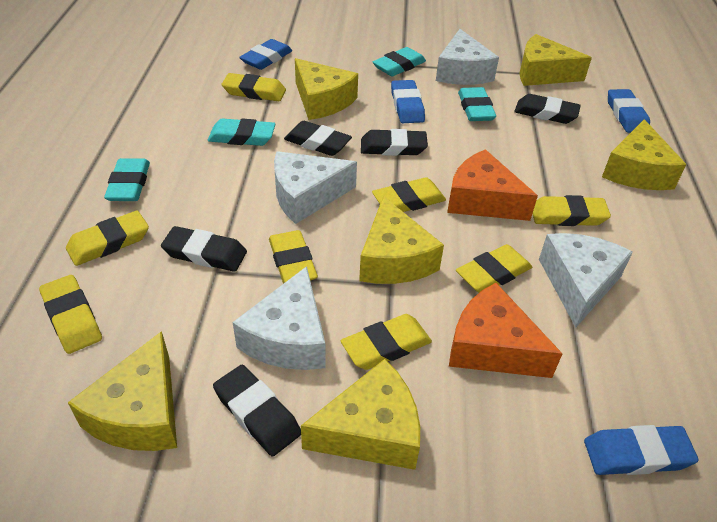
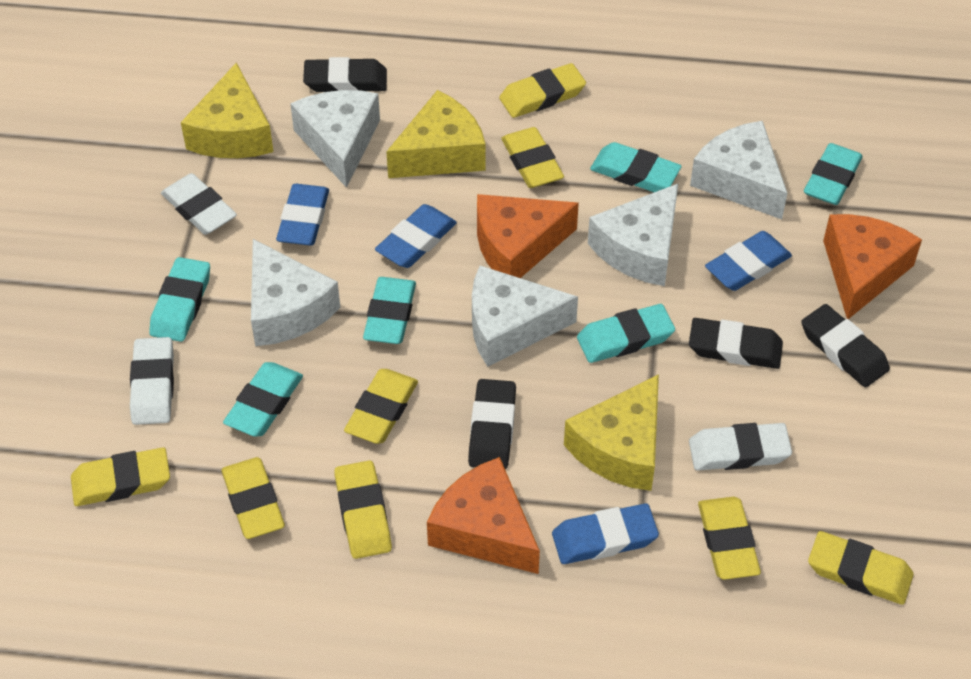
black eraser: [161,226,247,272] [213,365,301,457] [284,121,352,156] [361,129,428,156] [514,94,581,124] = 5 -> [303,57,387,92] [468,379,516,469] [689,318,783,369] [801,304,890,387] = 4
orange cheese: [447,149,538,221] [449,283,563,378] = 2 -> [427,457,540,574] [477,194,579,278] [823,214,922,319] = 3
turquoise eraser: [104,158,150,201] [208,118,275,146] [373,47,426,76] [458,87,496,121] = 4 -> [149,257,210,342] [223,362,303,437] [363,277,416,344] [577,304,675,363] [590,142,682,192] [804,143,863,205] = 6
white cheese: [232,266,326,370] [274,151,357,224] [436,29,499,85] [539,233,633,327] = 4 -> [251,239,340,346] [290,90,380,188] [472,266,578,367] [588,184,678,286] [690,121,787,219] = 5
white eraser: none = 0 -> [130,337,174,425] [161,173,237,235] [689,423,792,470] = 3
yellow cheese: [68,331,177,451] [295,58,358,120] [301,359,420,470] [359,196,444,284] [520,34,592,86] [602,119,687,190] = 6 -> [181,63,273,158] [386,90,485,178] [564,374,659,491] = 3

